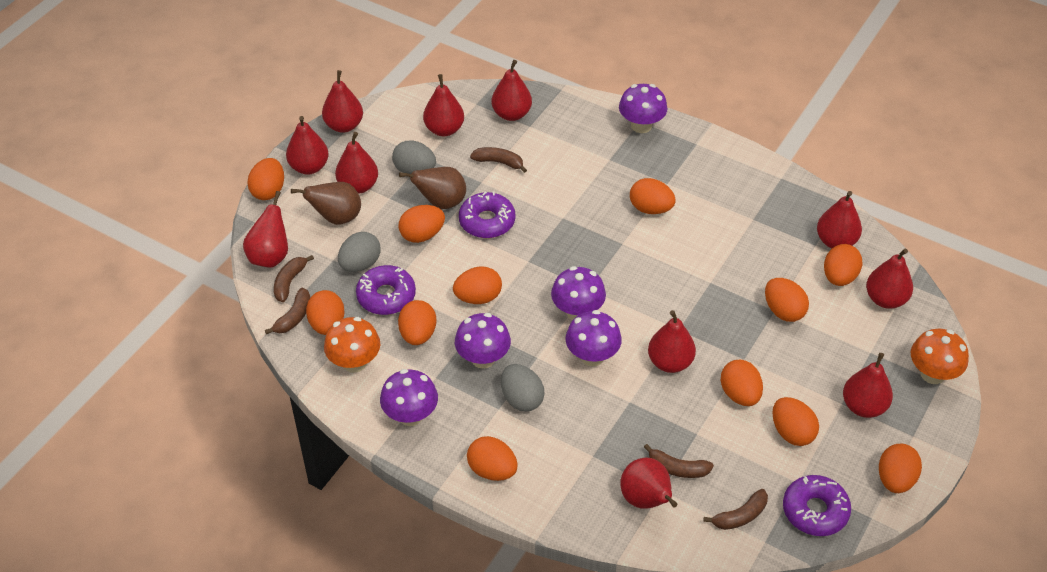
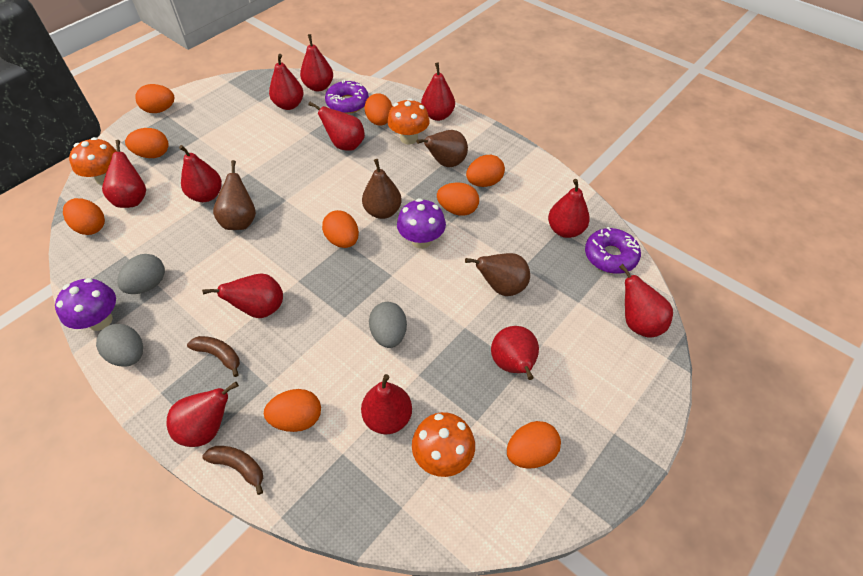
brown banana: [265,288,310,334] [274,255,314,302] [470,147,527,173] [644,444,714,478] [703,489,768,530] = 5 -> [187,336,240,377] [202,446,263,495] = 2
brown pear: [291,182,361,225] [399,167,466,209] = 2 -> [213,160,256,230] [362,159,402,219] [416,130,468,167] [465,253,530,296] = 4
orange egg: [247,158,284,200] [306,290,345,335] [398,300,436,345] [399,205,445,243] [453,266,502,304] [467,436,518,481] [630,178,676,214] [720,360,763,406] [765,278,809,322] [772,397,819,446] [824,244,862,286] [879,444,922,493] = 12 -> [63,198,105,235] [125,128,169,158] [135,84,175,113] [264,389,321,432] [322,210,359,248] [364,94,393,126] [437,182,479,216] [466,155,505,187] [507,421,561,469] = 9
orange mushroom: [324,317,380,373] [911,329,969,384] = 2 -> [69,137,117,185] [387,98,430,144] [412,412,475,477] = 3
purple donut: [356,265,416,315] [459,191,516,238] [783,475,851,536] = 3 -> [325,80,369,114] [585,227,641,274] = 2
purple mushroom: [380,369,438,426] [455,313,511,369] [551,266,606,320] [566,310,622,366] [619,84,667,133] = 5 -> [55,278,116,331] [397,198,446,249] = 2
red pear: [243,191,288,268] [286,116,329,175] [322,70,363,133] [335,132,378,194] [423,74,464,136] [492,60,532,121] [620,458,678,509] [648,310,696,373] [817,191,862,248] [843,353,893,418] [866,249,913,309] = 11 -> [102,140,146,208] [167,381,239,447] [179,145,222,202] [202,274,283,318] [269,54,303,110] [300,34,333,91] [309,102,365,151] [361,374,412,434] [421,63,455,121] [491,326,539,380] [548,179,590,238] [619,264,673,338] = 12

